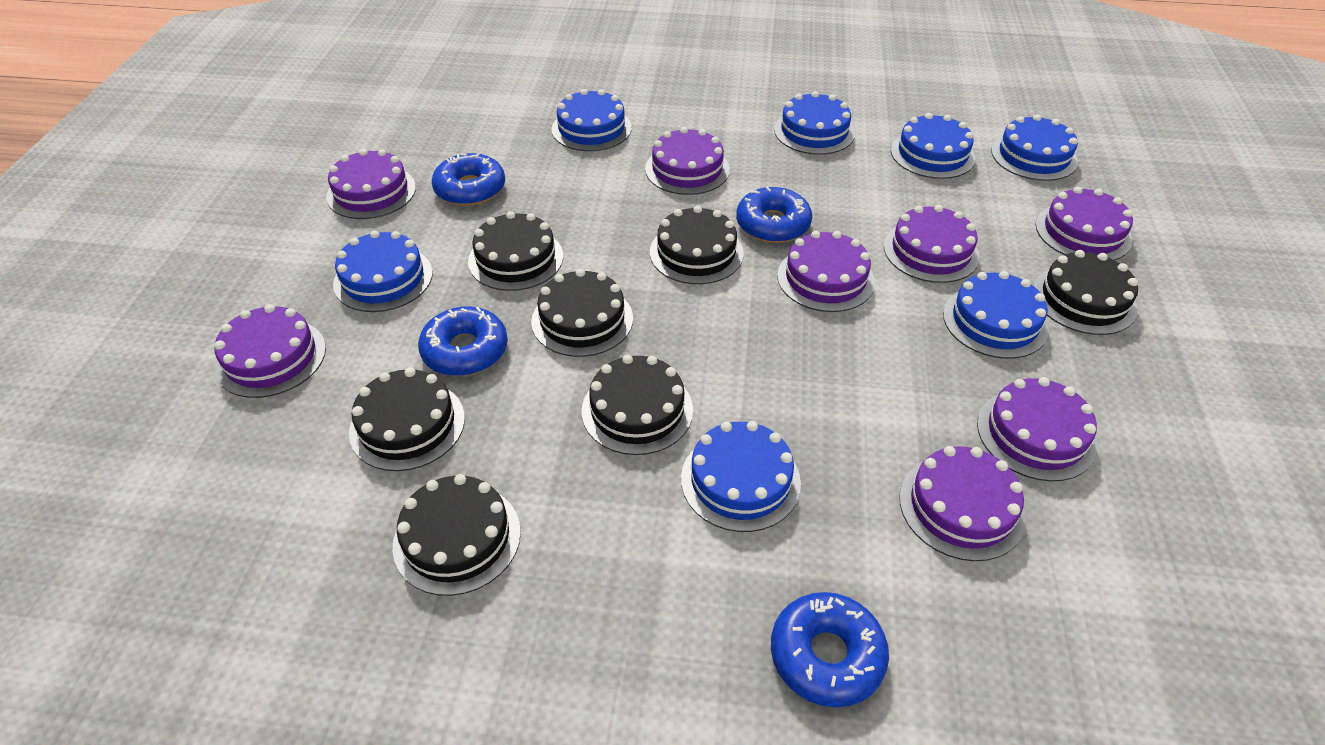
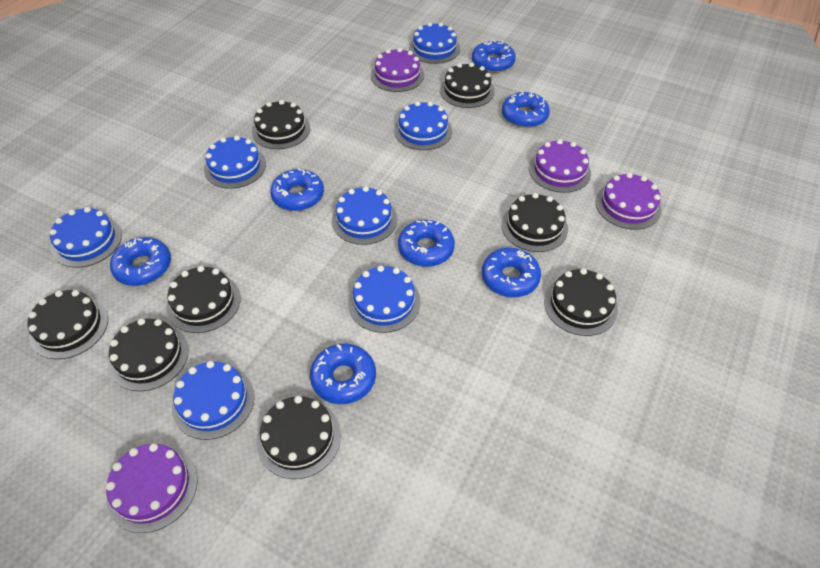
black cake: [349,368,465,471] [392,474,521,596] [468,211,563,291] [531,269,633,357] [582,355,693,455] [650,206,744,284] [1033,250,1138,335] = 7 -> [27,290,108,359] [109,318,189,391] [166,266,241,333] [252,100,310,149] [256,396,341,479] [440,63,495,108] [501,193,568,252] [544,268,618,336] = 8
blue donut: [418,307,508,376] [432,153,505,206] [736,187,812,243] [771,592,889,707] = 4 -> [110,237,171,286] [270,168,324,211] [310,344,376,404] [398,220,455,267] [472,40,516,73] [482,248,541,297] [502,92,550,128] = 7
purple cake: [214,304,326,398] [326,149,416,219] [645,127,730,195] [777,231,875,312] [884,205,980,283] [899,446,1026,561] [977,377,1097,481] [1035,187,1133,260] = 8 -> [106,443,198,533] [371,48,424,92] [529,139,591,193] [595,173,661,230] = 4

